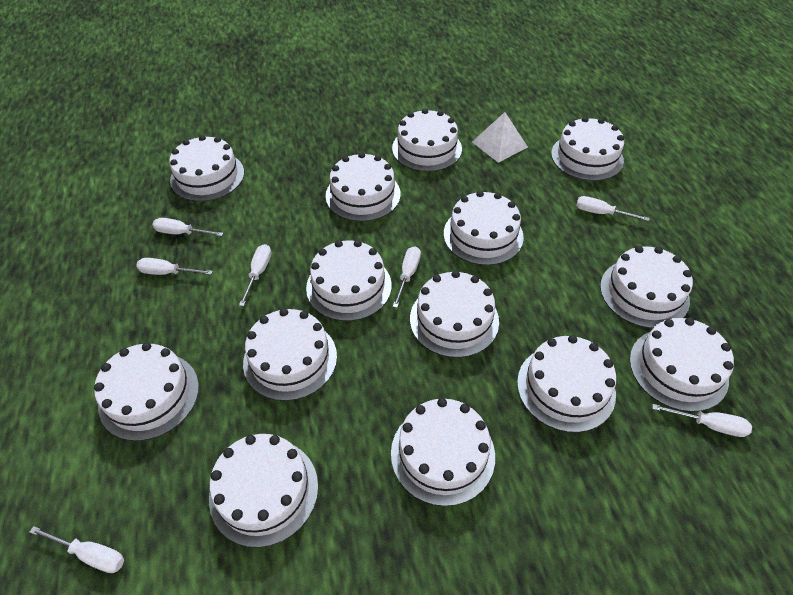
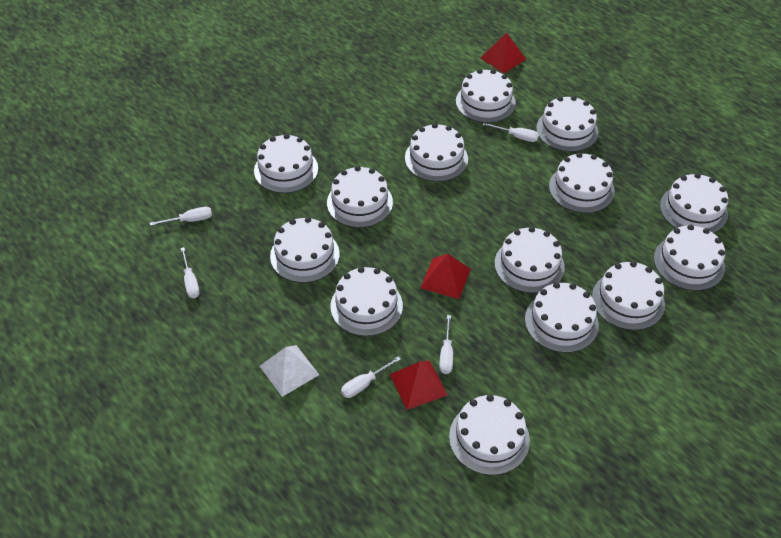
red pyramid: none = 0 -> [390,360,447,410] [420,254,471,299] [481,32,526,74] = 3
white screwdriver: [30,526,124,573] [136,258,213,275] [153,218,223,236] [239,244,271,306] [393,246,421,308] [576,196,650,221] [652,404,752,437] = 7 -> [150,207,212,226] [180,247,200,298] [341,356,401,398] [439,315,453,374] [483,123,539,142] = 5

